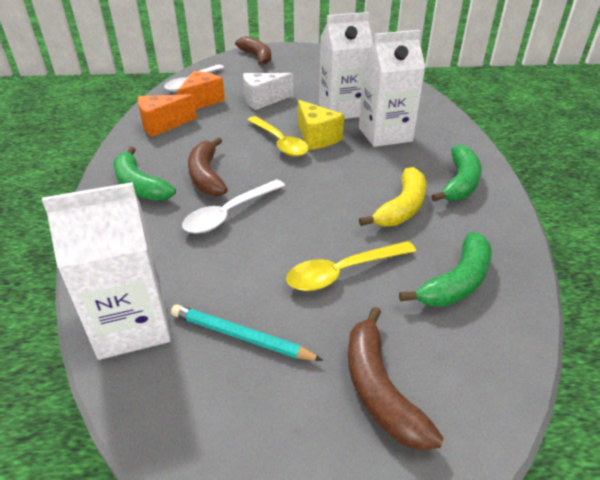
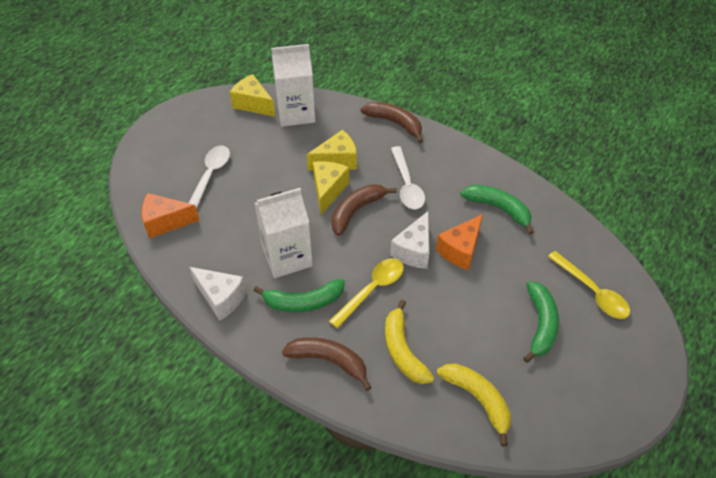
turquoise pencil: [171,305,323,361] = 1 -> none = 0
white carton: [42,182,171,360] [319,12,373,119] [359,30,426,147] = 3 -> [254,188,313,278] [271,44,316,127] = 2
white cheese: [243,73,293,110] = 1 -> [189,267,247,320] [390,211,429,269] = 2
yellow banana: [359,167,427,227] = 1 -> [385,300,434,384] [437,363,511,447] = 2
yellow cheese: [298,100,344,150] = 1 -> [230,74,275,117] [307,130,357,170] [313,161,349,215] = 3

